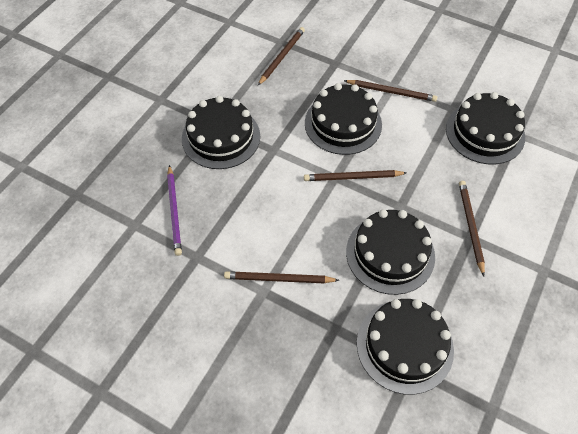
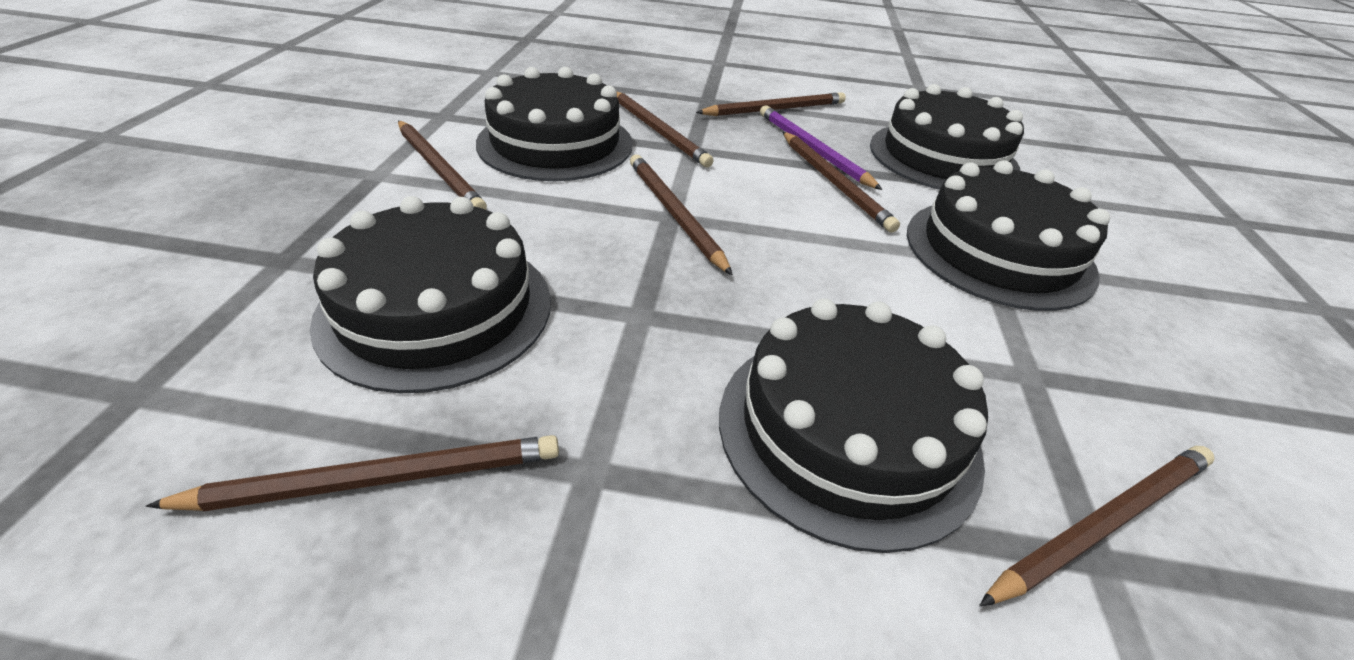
brown pencil: [224,271,339,283] [258,27,305,85] [304,170,406,181] [344,80,437,102] [459,181,485,276] = 5 -> [146,435,559,511] [398,121,487,210] [617,92,714,167] [630,154,733,276] [696,92,846,116] [783,132,900,233] [979,446,1214,606] = 7

